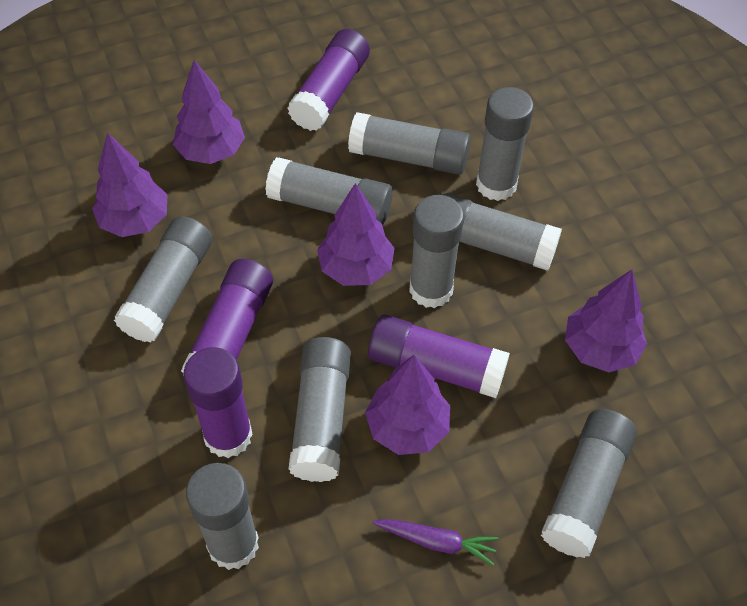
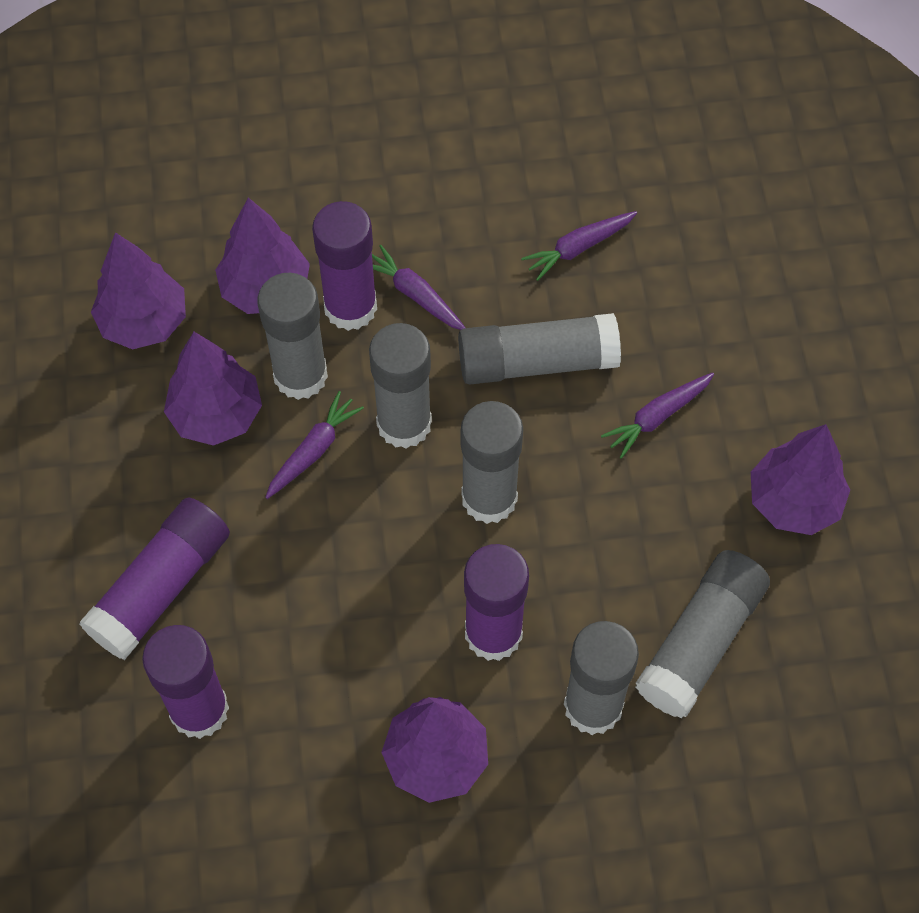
grey glue stick: [114,216,212,342] [186,463,259,570] [265,157,393,226] [289,337,351,482] [348,112,471,175] [409,195,464,308] [443,193,562,271] [476,87,534,201] [541,409,637,558] = 9 -> [257,273,328,400] [369,323,432,449] [458,313,621,384] [461,401,523,524] [564,621,639,735] [636,550,770,718] = 6
purple carrot: [372,519,499,565] = 1 -> [265,391,364,499] [372,245,466,330] [521,211,637,281] [601,372,714,459] = 4

